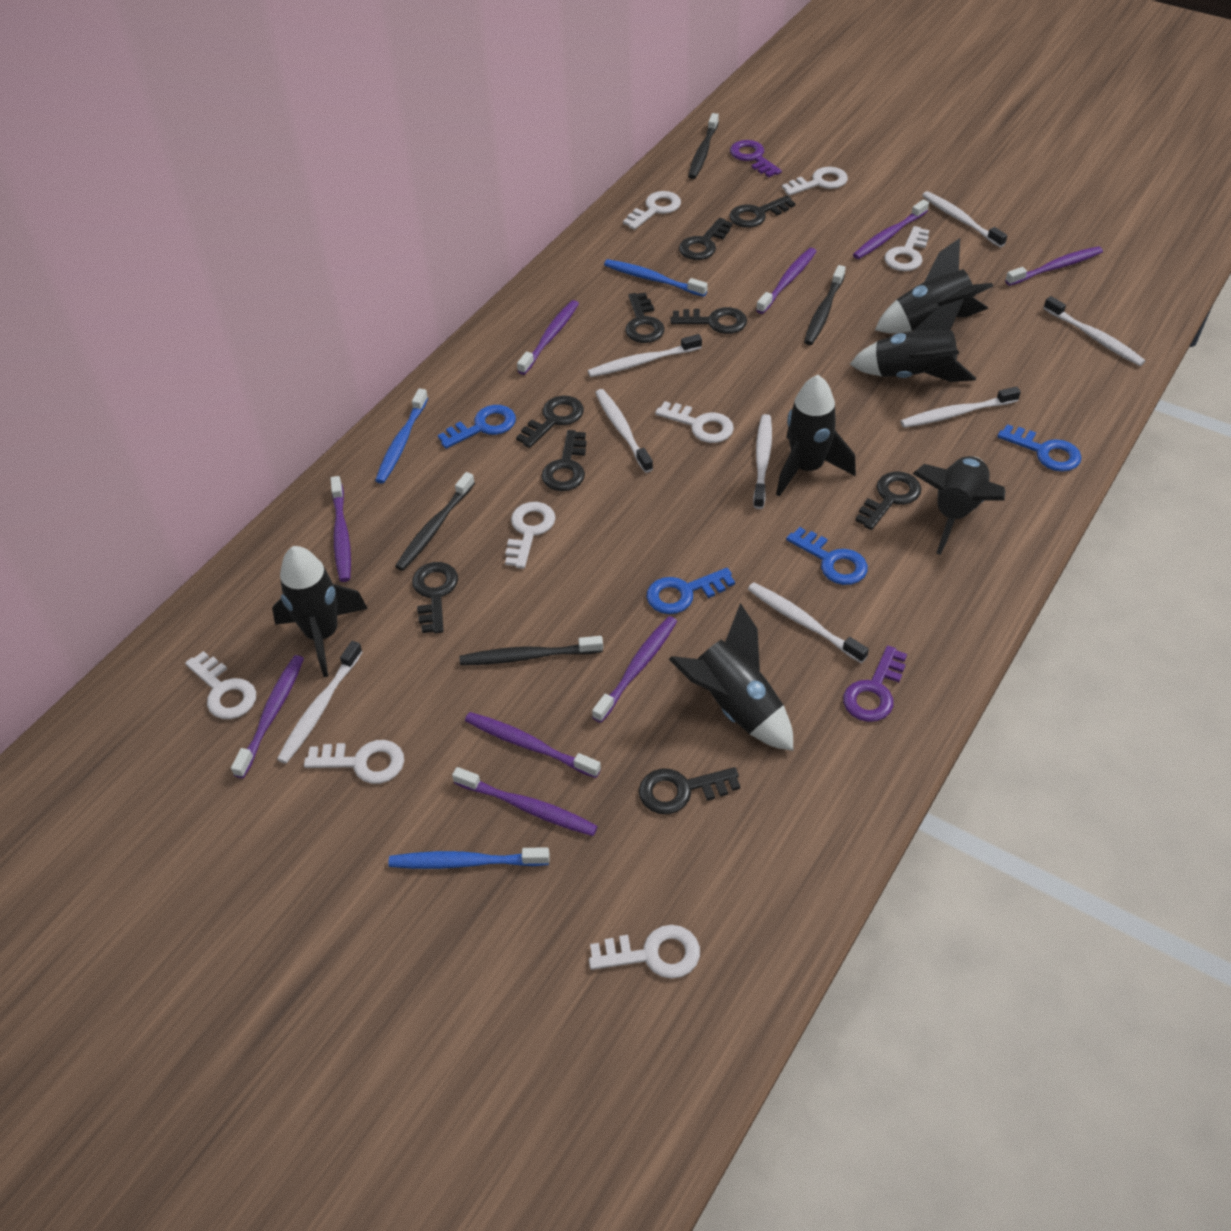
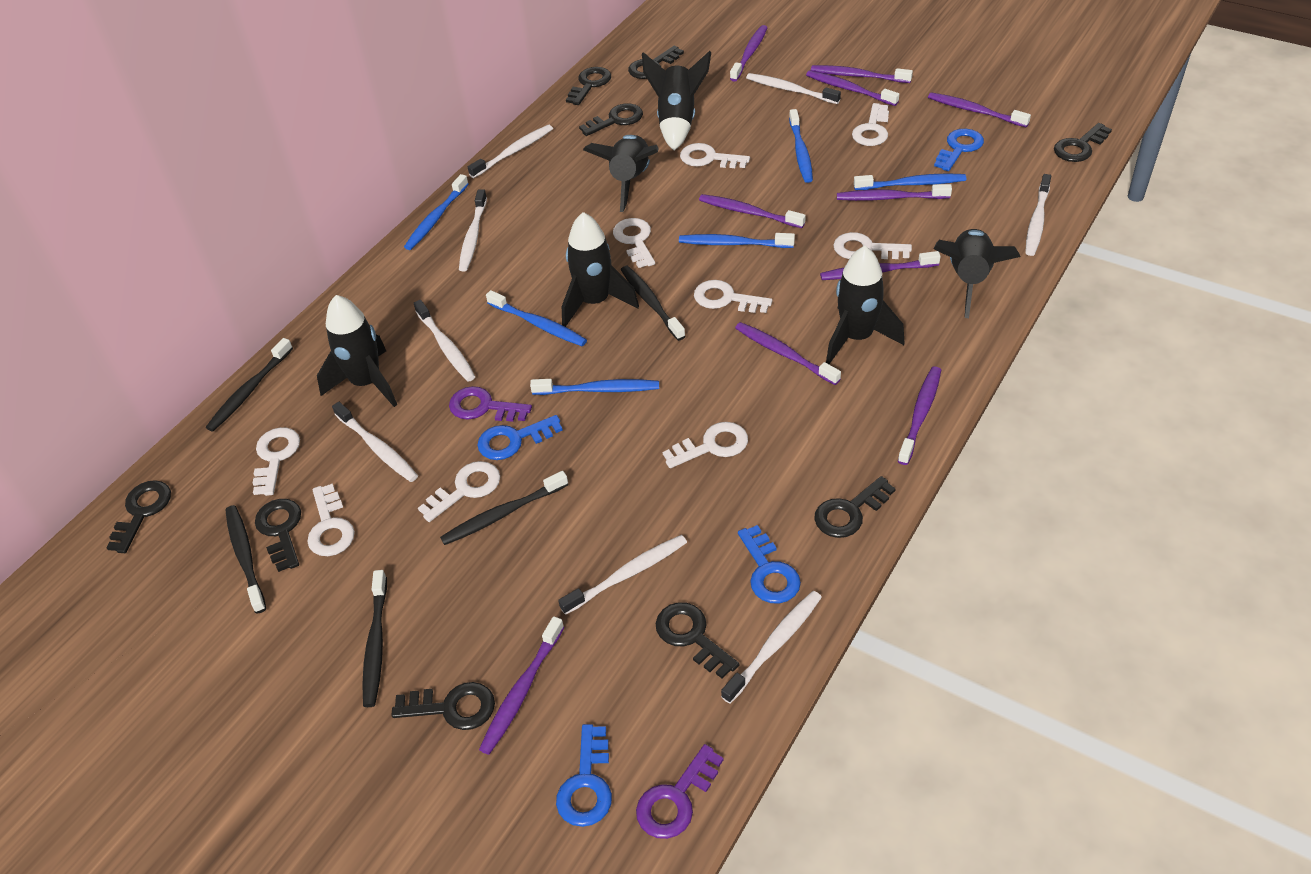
black toothbrush: [395,472,475,571] [459,636,603,665] [688,113,719,179] [804,265,846,345] = 4 -> [206,338,293,432] [225,505,266,614] [362,570,387,707] [440,471,568,545] [621,266,685,341] = 5
blue toothbrush: [375,388,428,484] [388,847,550,869] [604,259,708,297] = 3 -> [404,174,469,250] [486,290,587,346] [530,379,659,395] [679,233,795,248] [789,109,813,183] [854,173,966,190] = 6
purple toothbrush: [231,655,304,778] [330,476,351,582] [452,767,598,836] [465,712,601,778] [517,300,579,375] [592,616,677,723] [756,248,817,314] [853,199,929,259] [1005,246,1103,286] = 9 -> [479,616,564,755] [699,194,806,228] [730,25,768,82] [735,322,841,385] [806,70,899,106] [811,65,913,83] [820,251,941,280] [837,184,952,201] [898,366,941,465] [928,92,1031,127] = 10
white key: [185,651,256,719] [304,740,404,784] [505,502,556,569] [589,925,700,979] [623,191,681,230] [655,401,734,443] [782,167,848,196] [884,226,929,271] = 8 -> [252,427,300,496] [307,483,355,556] [418,461,500,522] [613,218,655,268] [663,422,748,468] [680,143,750,168] [694,280,773,313] [833,232,912,259] [852,103,889,146] = 9

